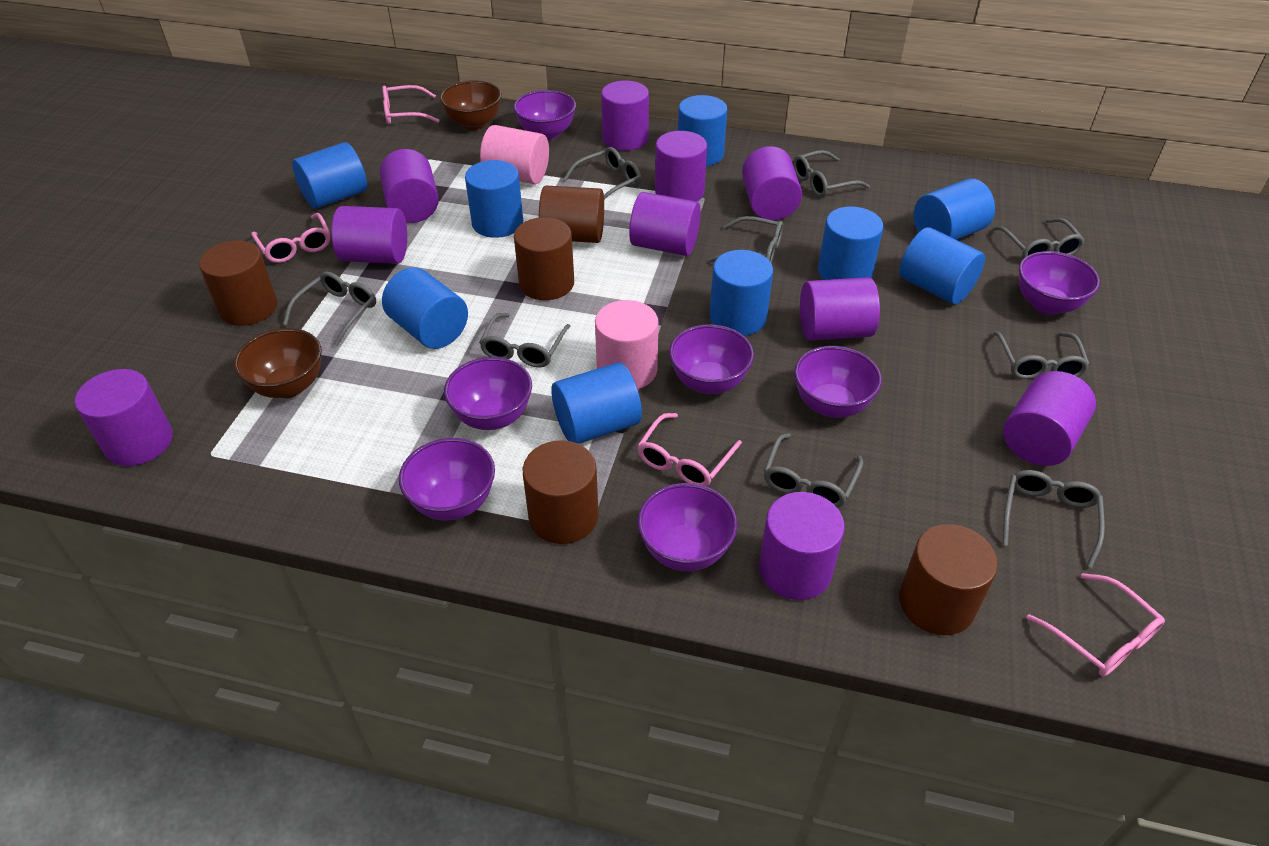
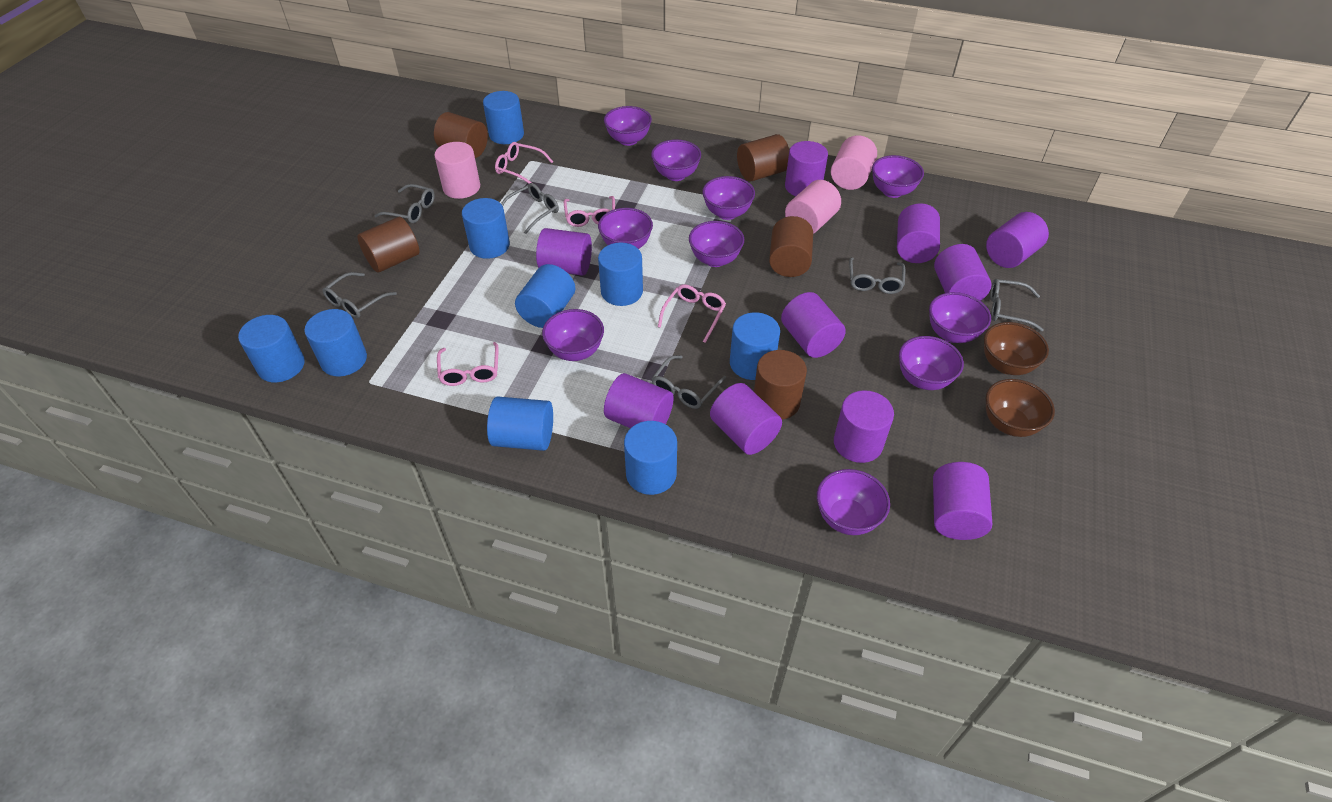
grey glasses: [283,272,376,346] [479,313,571,368] [563,147,641,200] [708,216,783,264] [764,433,863,507] [793,150,870,197] [993,218,1085,259] [993,331,1090,379] [1002,470,1105,568] = 9 -> [323,272,397,318] [374,184,435,223] [501,183,559,234] [652,355,726,409] [849,257,905,294] [990,279,1044,331] = 6
pink cylinder: [480,125,549,184] [595,300,659,390] = 2 -> [434,142,480,199] [785,180,841,234] [831,135,877,190] = 3
purple bowl: [399,438,495,520] [444,357,532,430] [513,90,576,140] [638,483,738,571] [669,324,754,394] [794,346,882,418] [1019,251,1100,315] = 7 -> [542,309,604,361] [598,208,653,249] [604,106,652,146] [651,139,701,181] [689,221,744,267] [702,176,755,220] [817,469,890,535] [872,155,924,198] [899,336,964,390] [929,292,991,343] = 10

